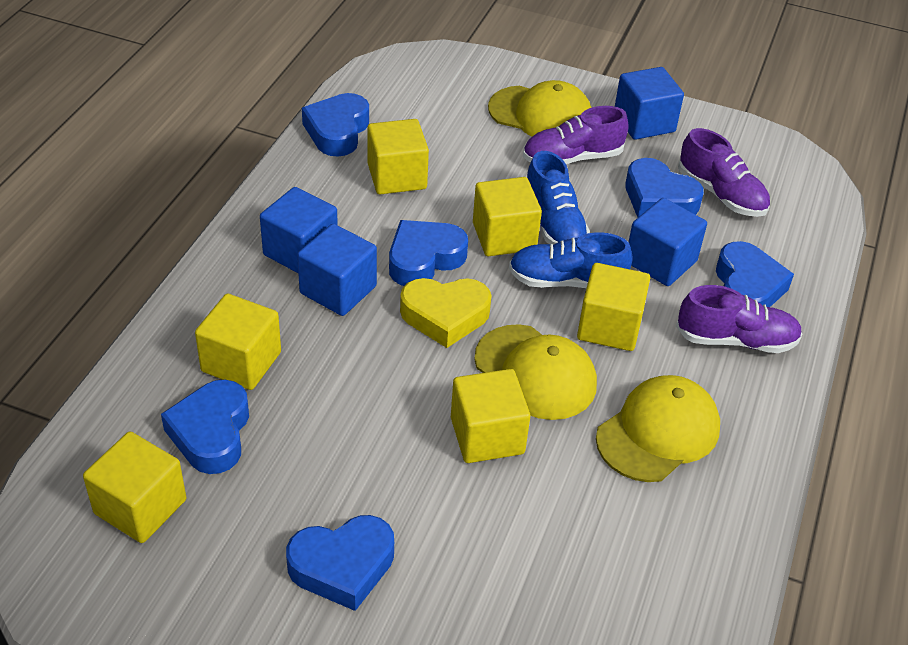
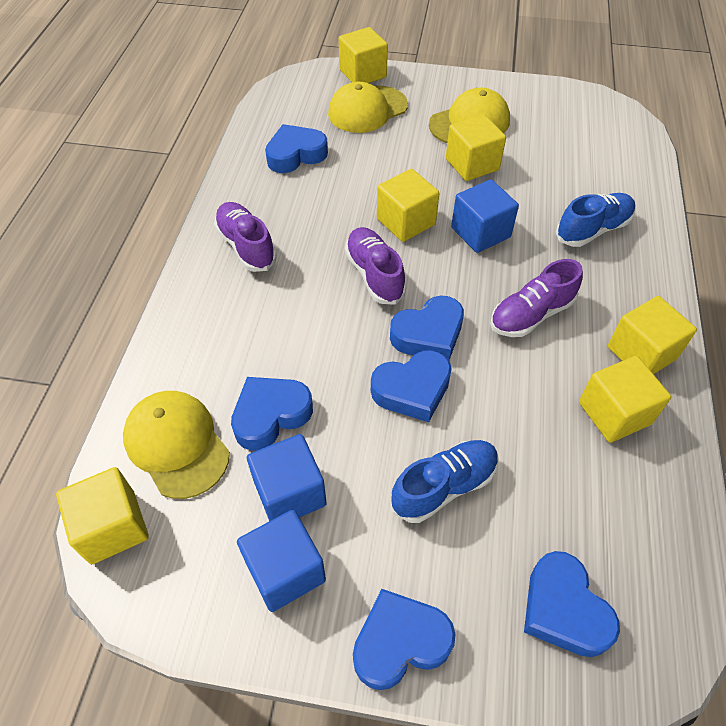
blue cube: [260,187,338,273] [297,224,377,316] [615,67,684,140] [629,198,707,286] = 4 -> [237,510,326,612] [247,434,327,521] [451,179,519,253] = 3
yellow heart: [400,278,492,348] = 1 -> none = 0

